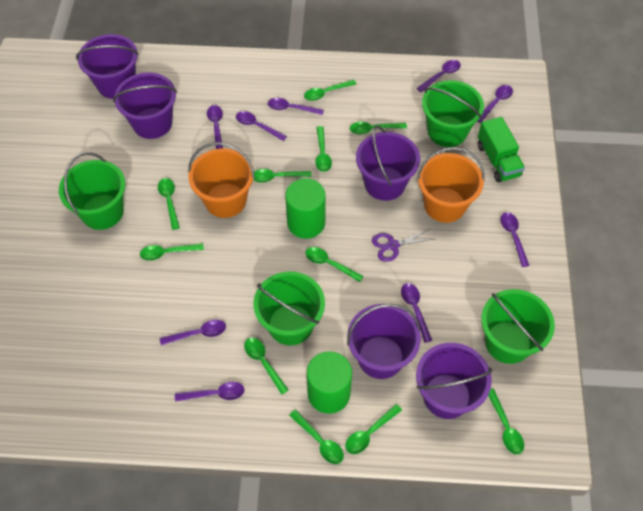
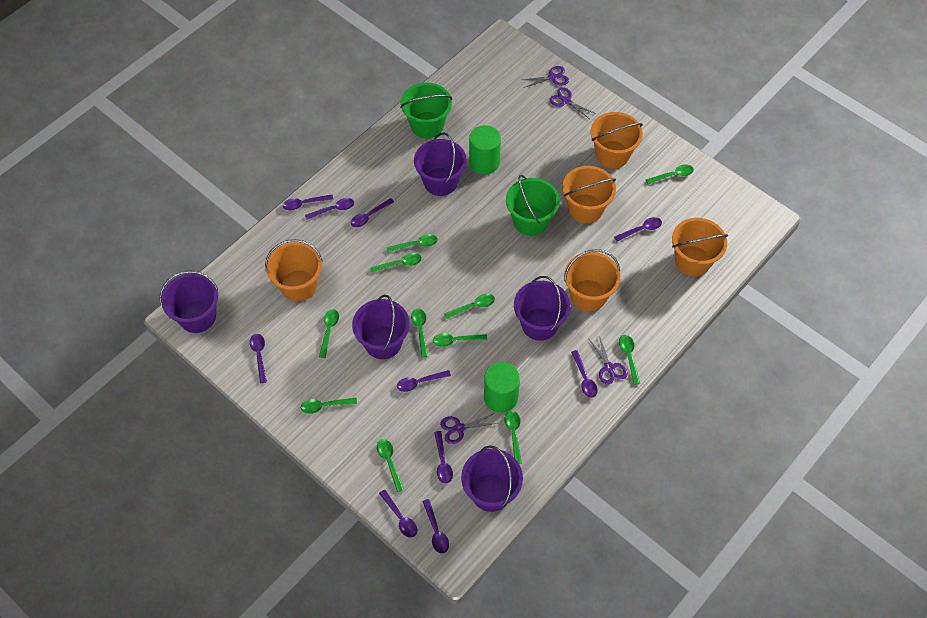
green bucket: [59,152,126,230] [253,271,325,345] [422,80,484,147] [481,289,555,364] = 4 -> [400,83,452,138] [506,174,560,236] = 2
green truck: [478,117,525,182] = 1 -> none = 0
orange bucket: [188,142,255,218] [417,147,485,223] = 2 -> [265,239,323,301] [562,166,616,223] [564,249,620,311] [591,112,643,168] [672,218,728,276] = 5
purple scissors: [372,229,433,262] = 1 -> [440,414,498,444] [522,66,569,88] [549,87,596,119] [590,336,628,385] = 4
purple spoon: [160,320,226,345] [175,382,245,402] [207,105,223,149] [236,111,287,141] [268,98,324,115] [401,283,432,343] [417,60,461,92] [477,85,513,123] [501,212,530,267] = 9 -> [250,334,267,383] [283,195,333,210] [305,198,354,220] [351,198,394,227] [379,490,417,538] [397,370,451,392] [422,499,449,554] [434,431,453,484] [571,350,598,398] [614,217,662,241] = 10

